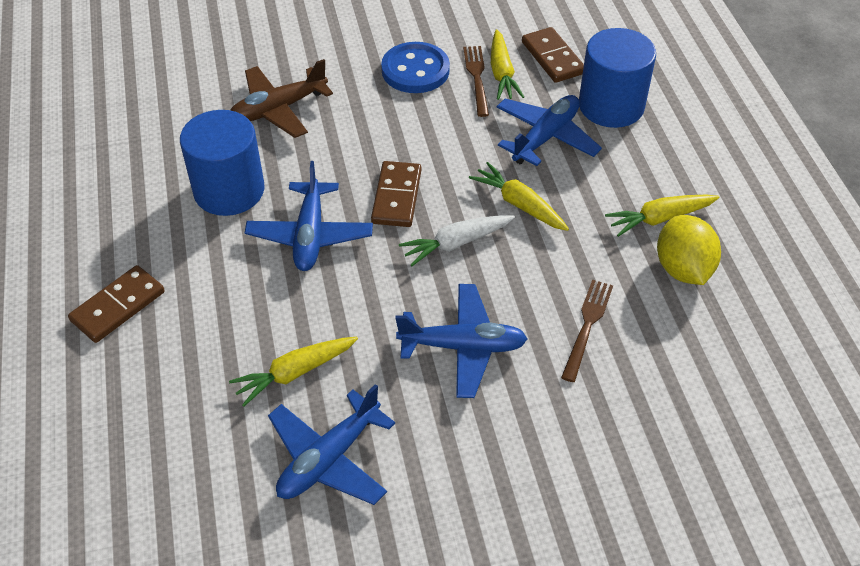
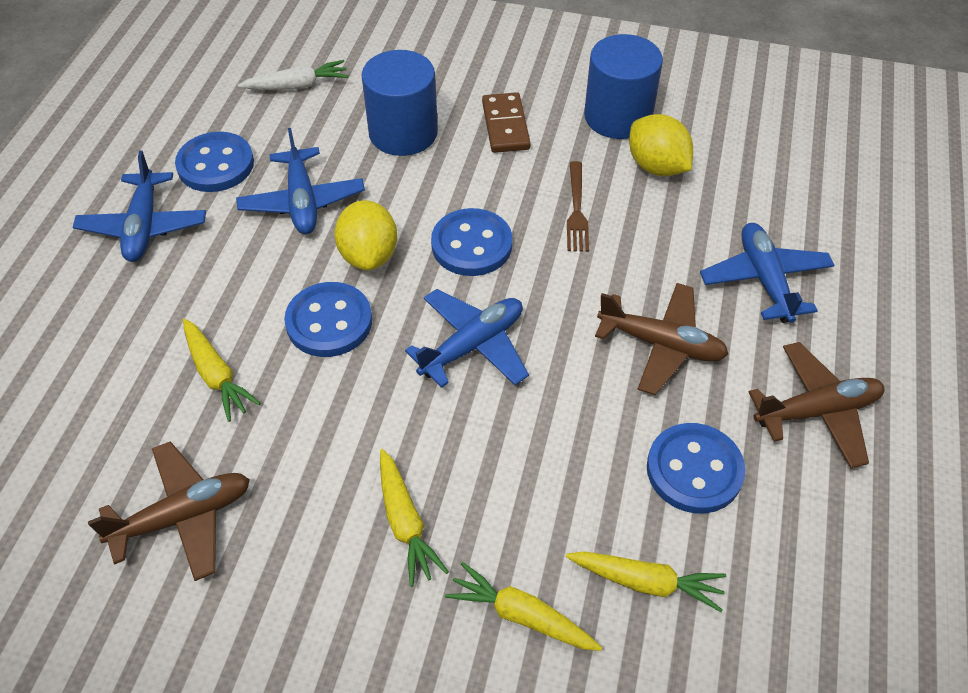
blue button: [381,42,450,93] = 1 -> [175,132,254,192] [284,282,372,357] [431,208,512,276] [647,423,745,514] = 4
brown domino: [68,265,165,343] [371,161,421,227] [522,27,584,83] = 3 -> [482,92,531,153] = 1
brown fork: [463,46,489,117] [561,280,613,382] = 2 -> [567,161,589,252] = 1
brown plane: [231,59,333,138] = 1 -> [88,441,250,581] [595,283,729,395] [748,342,884,468] = 3
yellow lemon: [657,215,721,285] = 1 -> [334,200,397,270] [629,114,693,176] = 2

